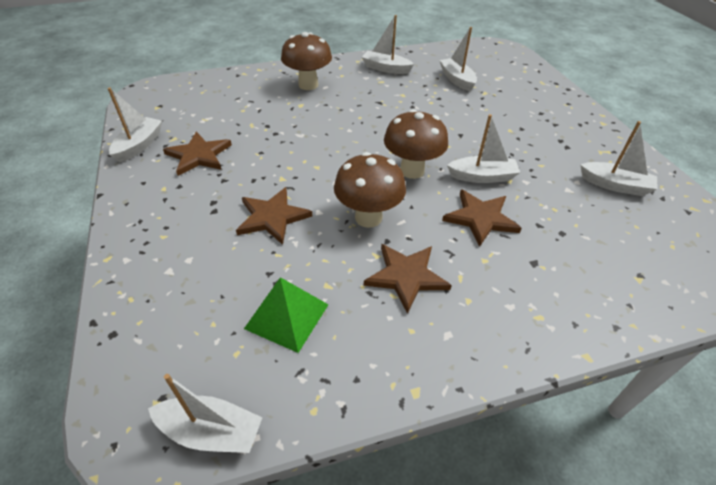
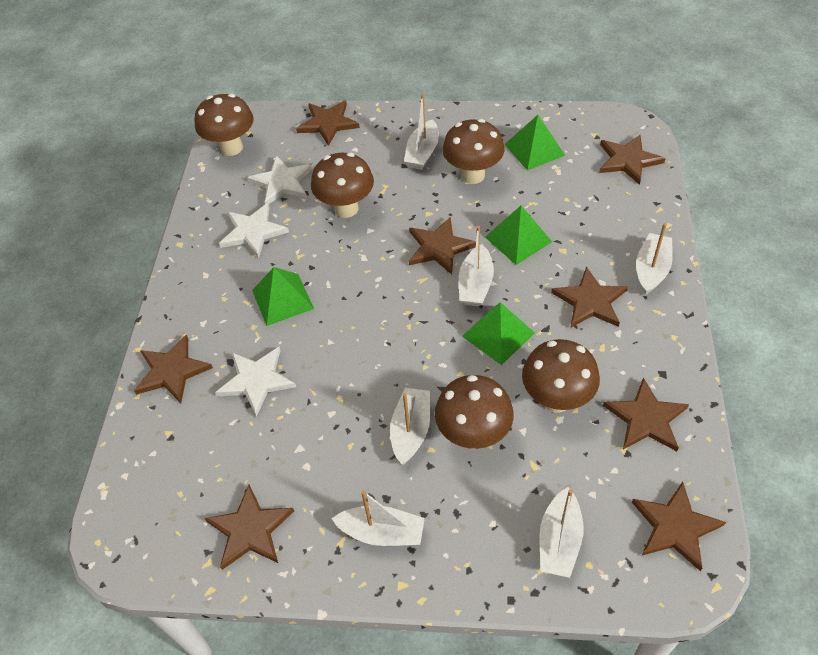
brown mushroom: [281,32,332,90] [334,152,406,228] [384,109,448,179] = 3 -> [194,94,253,156] [311,153,374,218] [435,375,514,449] [443,119,505,184] [522,339,600,413] = 5
brown star: [163,131,232,176] [236,187,312,245] [364,244,452,314] [442,189,522,247] = 4 -> [134,335,213,403] [205,485,294,570] [296,100,360,146] [409,218,476,275] [551,267,628,328] [599,135,666,185] [603,378,689,451] [632,482,726,571] = 8
green pyramid: [244,277,329,353] = 1 -> [252,267,314,326] [462,302,535,365] [485,206,552,265] [505,115,565,171] = 4
white star: none = 0 -> [215,347,296,417] [219,203,289,258] [247,155,313,204] = 3

